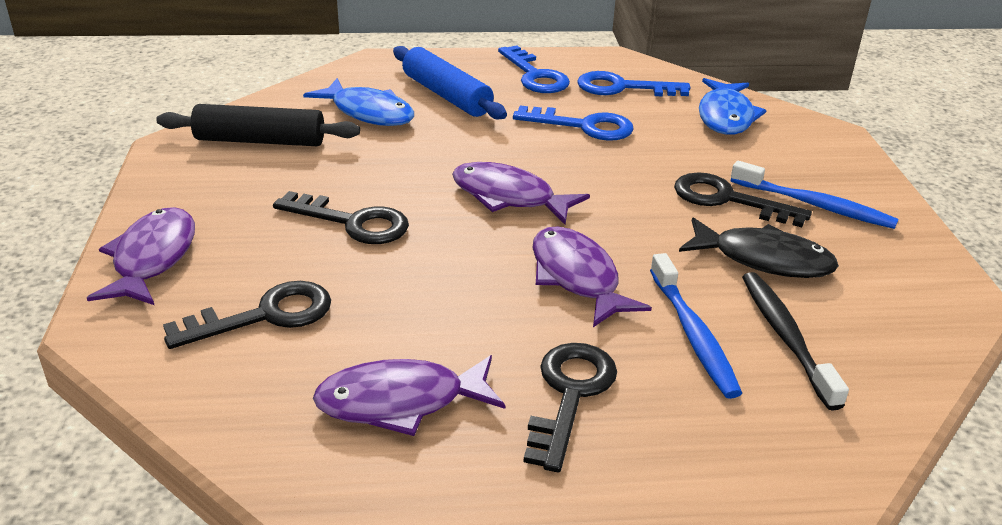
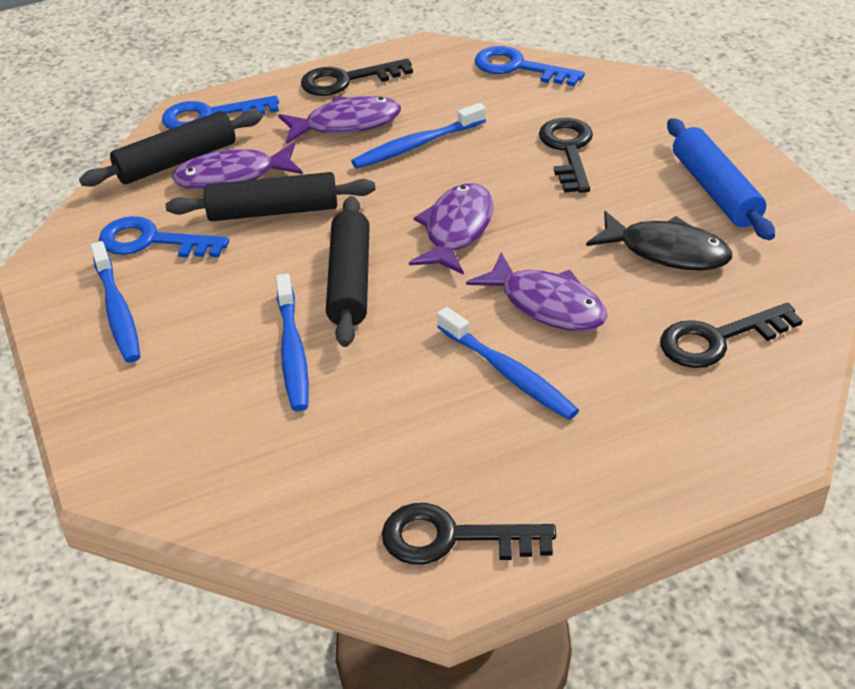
black rolling pin: [156,104,360,146] = 1 -> [79,110,263,187] [166,172,376,221] [326,196,370,347] = 3
black toothbrush: [742,272,849,411] = 1 -> none = 0
blue fish: [303,78,414,126] [699,78,767,135] = 2 -> none = 0
blue toothbrush: [650,253,742,399] [731,161,899,229] = 2 -> [90,241,141,363] [276,274,309,411] [351,103,486,169] [437,307,579,420] = 4

